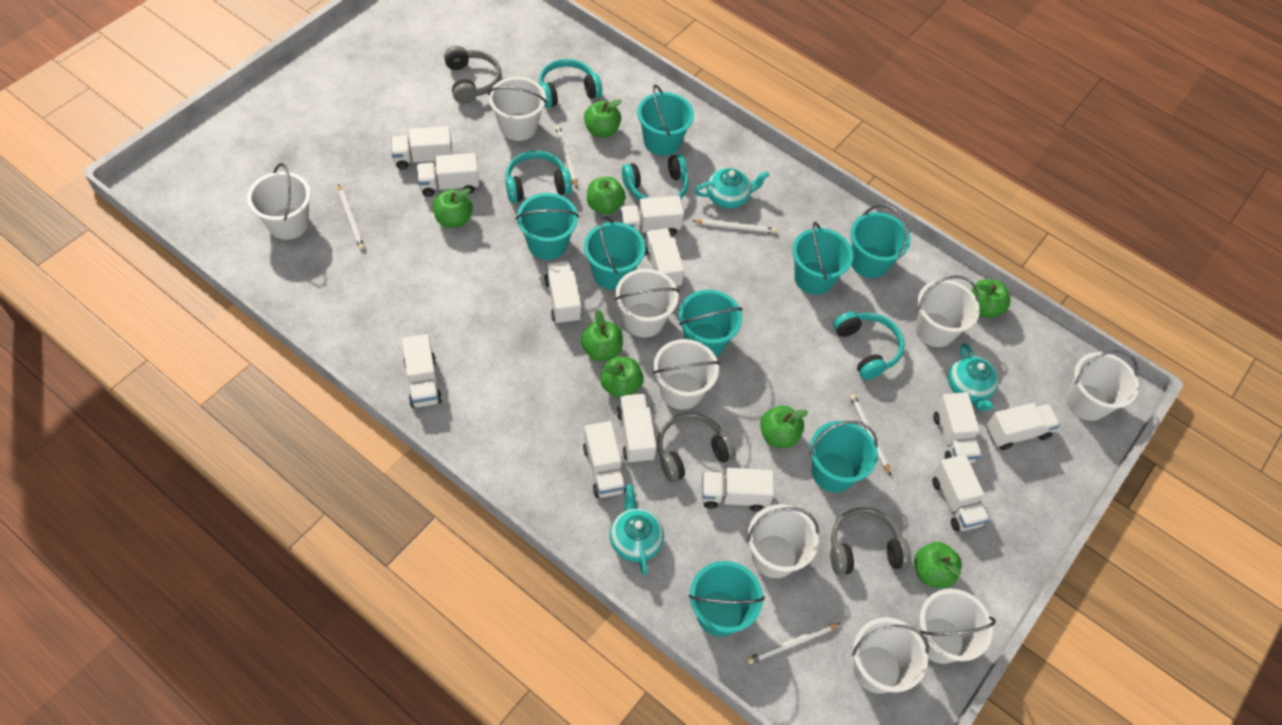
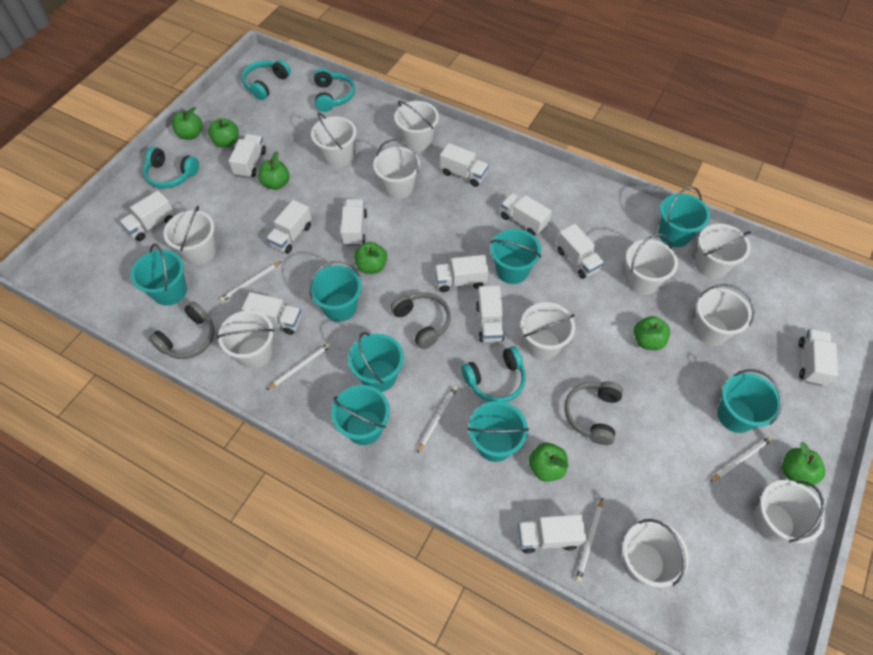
green apple: [433,188,473,228] [581,309,623,361] [584,99,622,137] [587,176,626,215] [600,357,644,398] [760,405,808,448] [914,542,962,588] [971,279,1010,318] = 8 -> [172,107,202,140] [208,118,238,148] [258,151,289,190] [354,242,387,274] [529,443,568,482] [634,316,670,350] [782,442,825,487] = 7
turquoise teapot: [610,485,664,575] [695,168,769,209] [948,343,998,411] = 3 -> none = 0
white bucket: [247,163,311,240] [488,77,547,141] [615,269,679,337] [653,339,720,410] [747,504,819,578] [852,617,929,694] [915,276,980,347] [918,589,996,664] [1067,350,1139,421] = 9 -> [164,206,216,265] [216,310,275,368] [311,113,356,168] [373,139,420,199] [394,101,439,151] [521,302,575,360] [623,519,689,588] [626,234,678,295] [694,284,755,346] [695,224,751,279] [753,480,826,543] = 11

